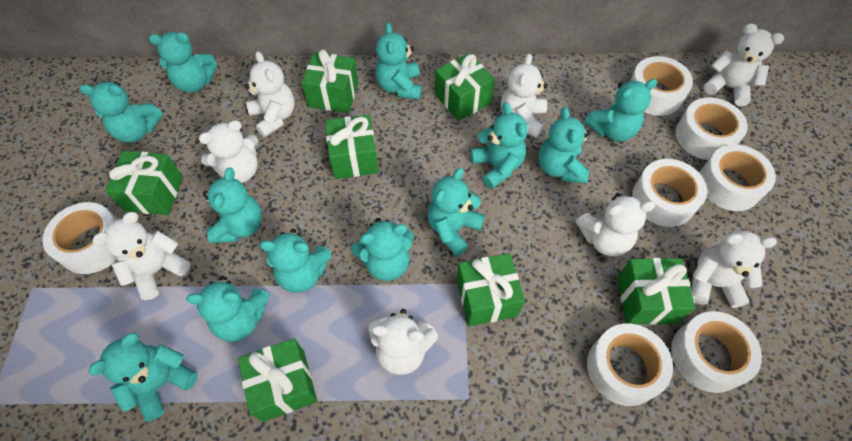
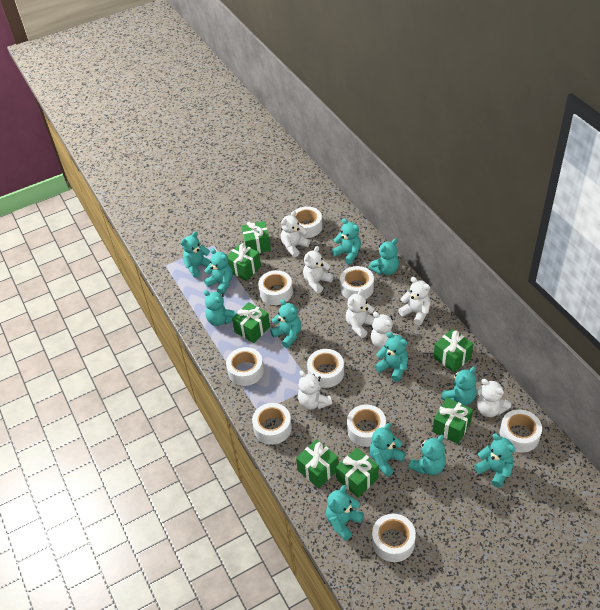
white tape: [42,202,118,274] [587,323,673,406] [630,56,693,116] [632,159,707,227] [671,311,762,393] [675,97,748,160] [699,144,776,211] = 7 -> [226,347,264,386] [252,403,292,445] [258,270,293,305] [295,206,322,238] [307,349,344,388] [340,266,374,299] [347,404,386,447] [372,514,416,562] [499,409,542,453] = 9
white teddy bear: [92,212,190,300] [199,120,258,183] [245,51,295,137] [369,309,438,375] [501,54,548,138] [576,193,655,256] [691,231,777,308] [703,23,784,106] = 8 -> [281,211,310,257] [298,370,332,410] [303,246,334,293] [346,289,375,338] [371,312,402,349] [398,277,430,325] [477,379,511,417] = 7

